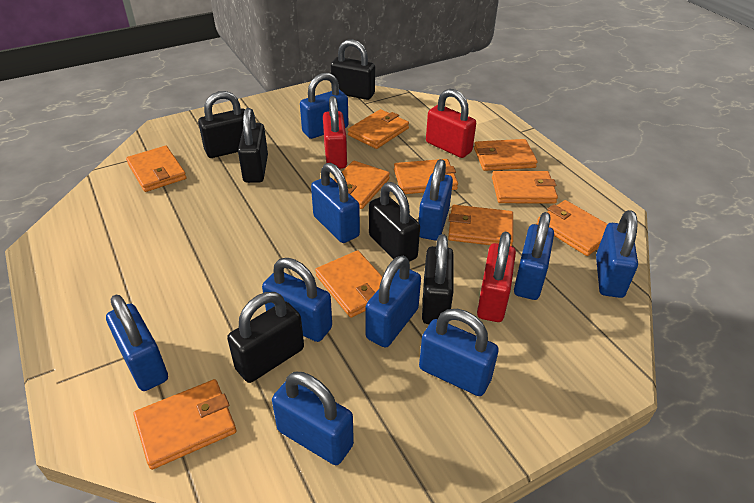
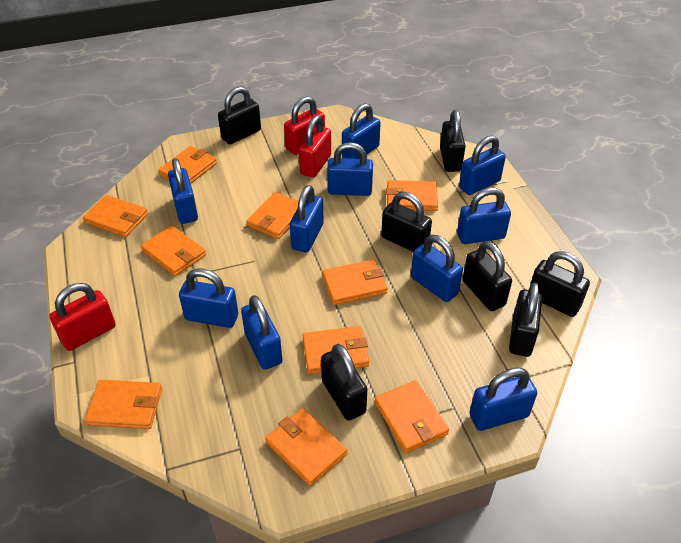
black padlock: [198,91,245,158] [227,292,304,383] [238,108,268,183] [331,39,375,100] [369,182,420,262] [422,234,453,324] = 6 -> [218,87,261,144] [321,344,367,421] [381,192,432,252] [440,110,465,172] [463,241,512,311] [509,282,542,357] [530,251,590,317] = 7

